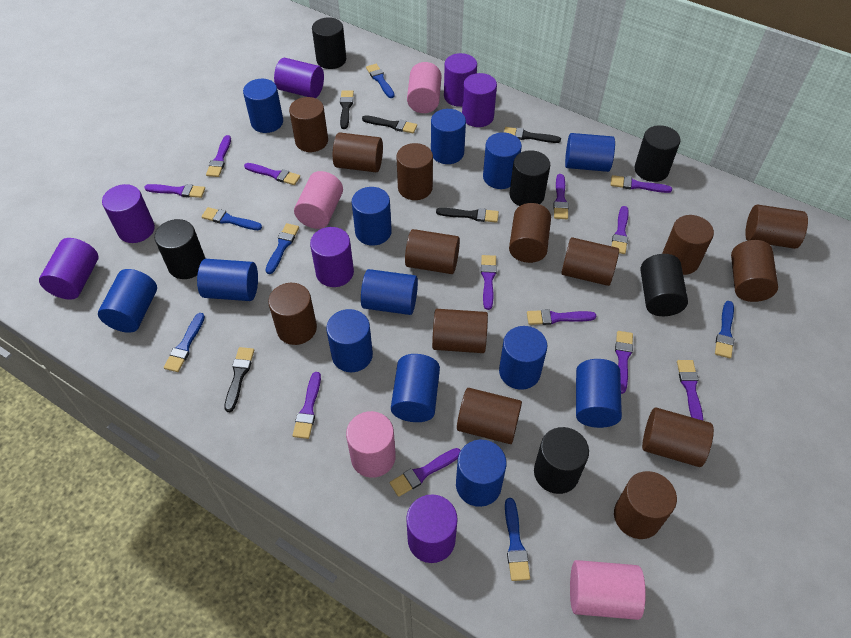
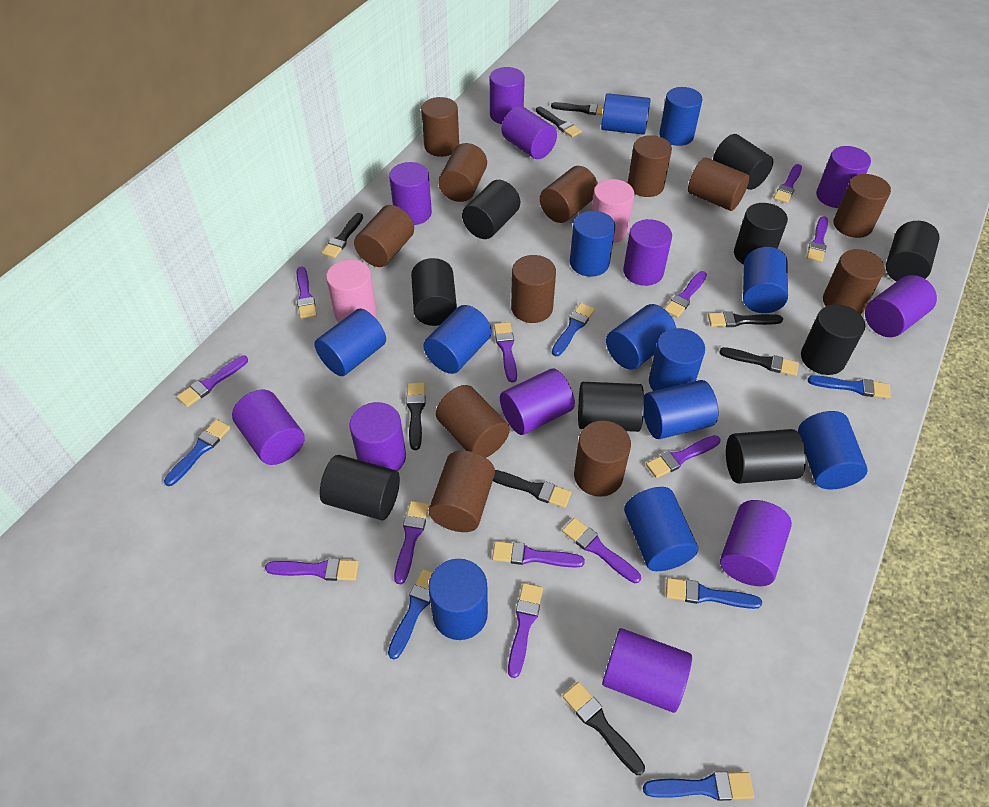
black brush: [224,347,254,412] [340,90,354,129] [362,115,417,133] [436,208,499,223] [504,127,561,143] = 5 -> [322,213,363,258] [406,382,426,450] [493,470,571,508] [536,107,582,138] [551,102,604,115] [563,682,645,775] [708,311,783,327] [719,347,799,376] = 8
black cylinder: [154,219,206,279] [312,17,346,69] [510,150,550,206] [534,427,589,494] [634,125,680,182] [640,254,688,316] = 6 -> [320,455,400,520] [411,258,457,326] [462,180,520,239] [578,382,644,432] [713,134,773,190] [726,429,806,484] [734,203,788,265] [801,304,865,375] [886,221,940,281] = 9
blue cylinder: [98,269,157,333] [197,259,258,301] [243,79,283,133] [326,309,373,372] [352,187,392,246] [361,269,418,315] [391,354,440,422] [431,109,466,164] [456,440,506,507] [483,132,522,189] [499,326,547,390] [565,133,615,172] [576,359,622,428] = 13 -> [314,309,386,376] [423,305,492,374] [428,559,488,640] [570,211,615,277] [601,93,651,135] [606,304,676,370] [624,487,698,571] [644,380,718,439] [649,328,705,391] [659,87,703,146] [743,247,788,313] [798,411,868,490] = 12
brown cylinder: [268,283,317,345] [289,97,328,152] [333,133,383,172] [397,143,433,200] [405,229,460,274] [432,309,488,353] [457,388,522,444] [509,203,551,263] [561,237,619,286] [614,471,677,539] [642,407,714,467] [662,215,714,275] [731,240,778,302] [745,204,808,249] = 14 -> [354,205,414,267] [421,97,459,157] [429,450,495,532] [436,385,510,458] [438,143,487,202] [511,255,556,323] [540,166,598,223] [574,421,631,497] [628,135,672,197] [688,157,749,211] [823,249,885,314] [834,174,891,238] = 12
pink cylinder: [294,171,343,229] [346,411,396,478] [407,62,441,113] [570,560,646,620] = 4 -> [326,259,377,322] [592,179,634,243] = 2
purple cylinder: [39,238,98,300] [102,184,155,243] [274,58,324,98] [310,227,354,287] [406,494,458,563] [444,53,477,107] [462,73,497,127] = 7 -> [232,390,305,465] [349,402,406,471] [389,162,432,225] [490,67,525,124] [500,368,575,435] [502,106,557,159] [602,628,692,713] [623,219,672,286] [720,500,792,586] [816,146,871,208] [865,275,937,337] = 11

